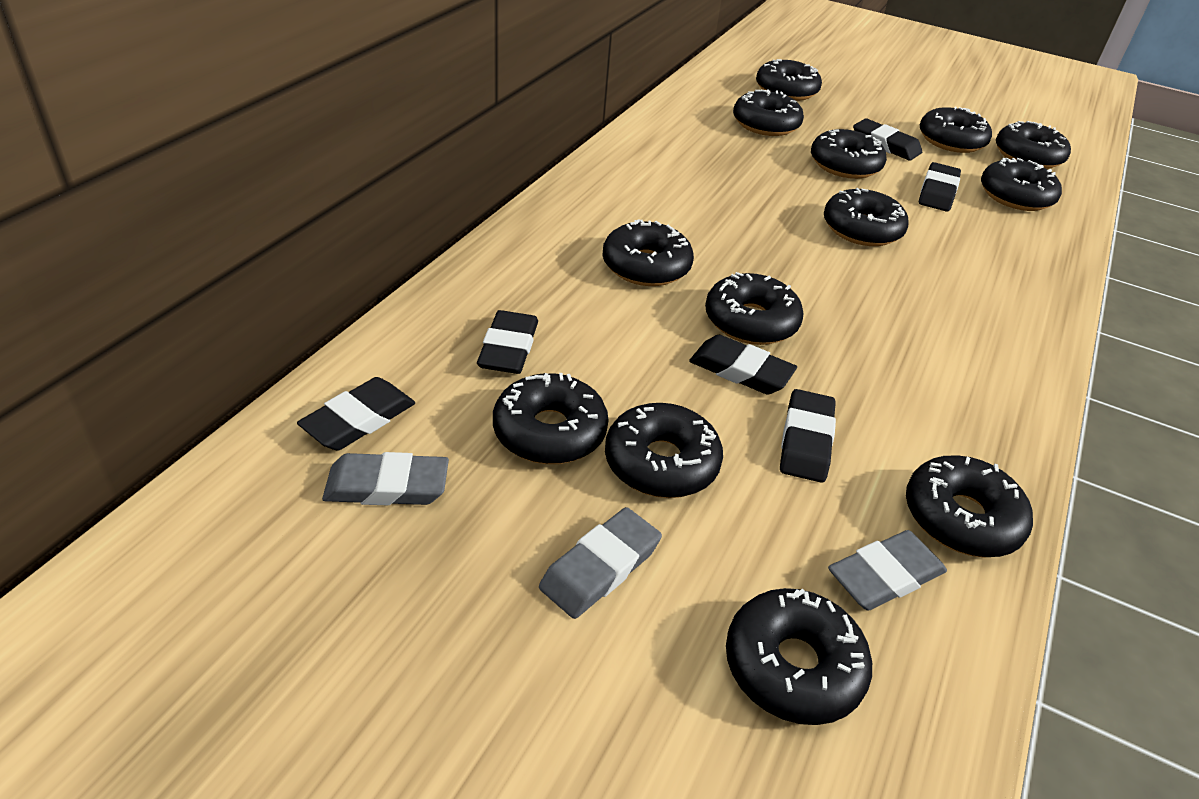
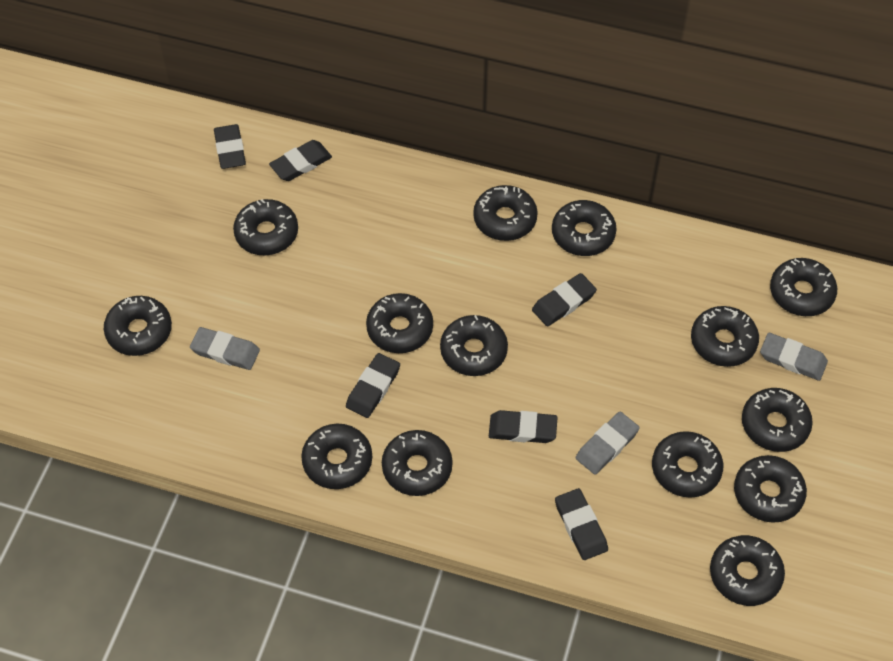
black donut: [493,373,609,464] [602,219,694,286] [605,403,723,498] [705,272,804,345] [726,588,872,725] [733,89,804,136] [756,59,822,101] [811,129,887,179] [824,188,909,246] [906,455,1033,558] [920,107,992,153] [981,158,1062,211] [996,121,1071,169] = 13 -> [104,296,172,356] [233,199,298,255] [301,424,372,489] [366,293,433,353] [382,430,453,496] [440,315,508,376] [473,185,538,241] [552,200,617,256] [652,431,723,498] [691,306,759,367] [710,535,785,606] [734,455,807,523] [742,388,813,452] [770,258,837,316] = 14

